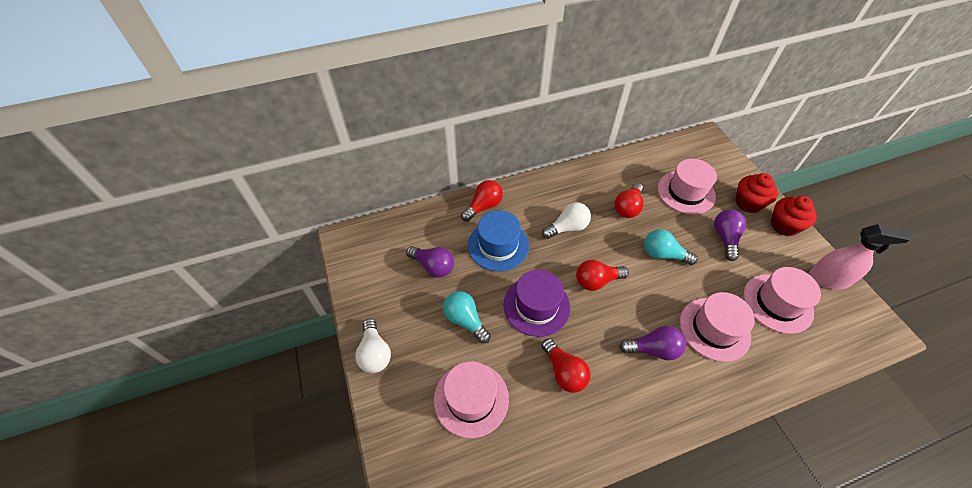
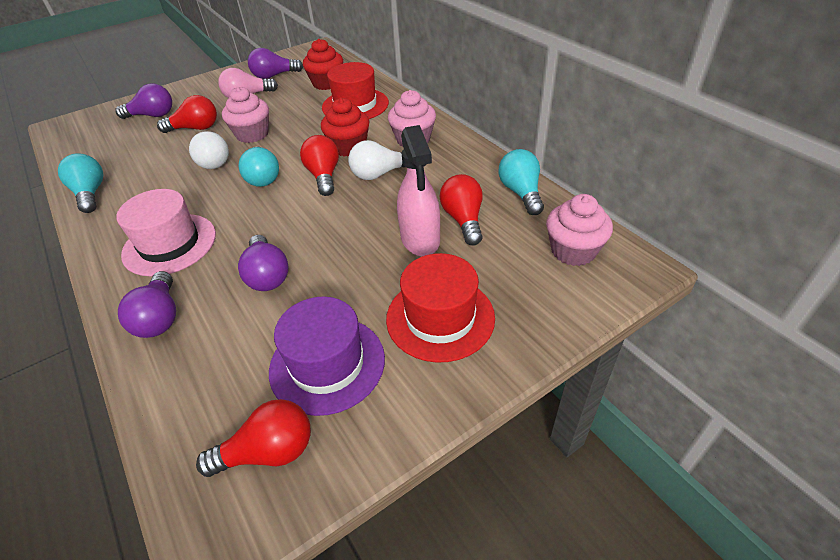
blue hat: [468,210,529,271] = 1 -> none = 0
pink cupcake: none = 0 -> [222,87,269,143] [388,90,436,147] [546,194,613,266] = 3
pink hat: [434,361,509,438] [658,159,717,214] [680,292,755,362] [743,267,821,334] = 4 -> [116,189,216,276] = 1
pink light bulb: none = 0 -> [218,68,278,98] = 1
purple light bulb: [406,246,454,278] [619,326,686,360] [714,209,746,261] = 3 -> [115,84,172,119] [118,271,176,338] [238,235,289,291] [248,48,303,79] = 4
red hat: none = 0 -> [322,62,389,119] [386,253,495,363] = 2
turquoise light bulb: [443,291,491,343] [644,229,698,265] = 2 -> [58,153,103,213] [239,146,279,187] [498,149,544,215] = 3

